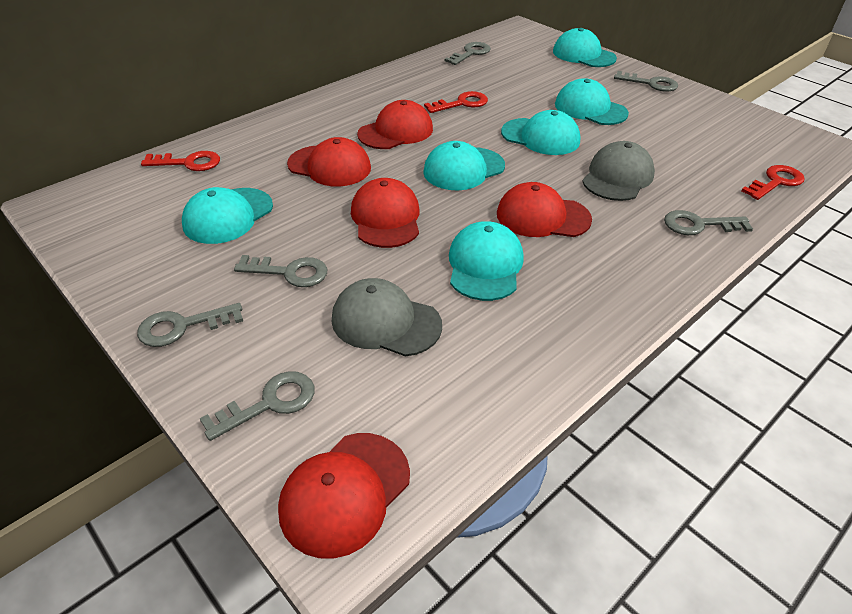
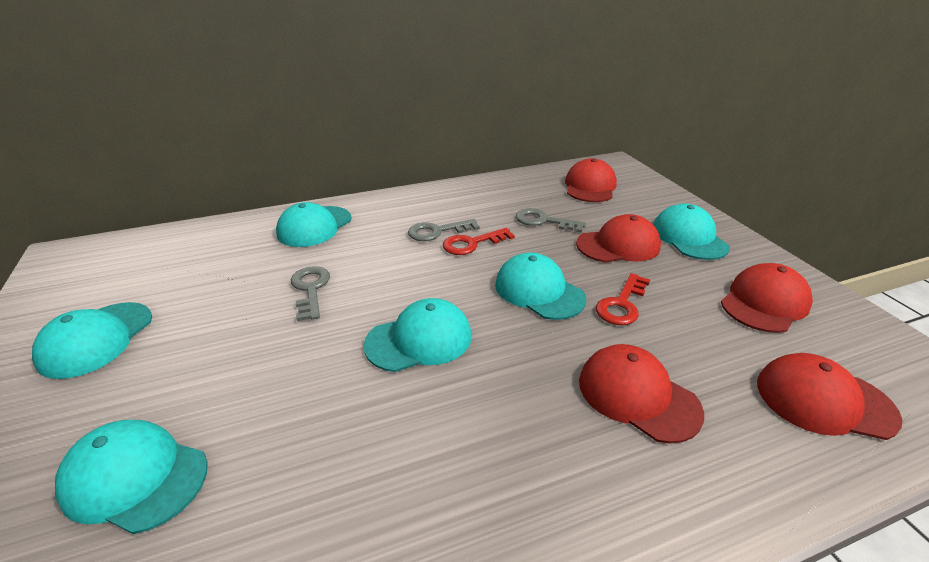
grey cap: [332,278,442,356] [582,141,655,201] = 2 -> none = 0
grey key: [137,303,243,347] [200,371,315,441] [234,255,327,287] [444,42,491,65] [614,71,678,92] [664,210,753,235] = 6 -> [291,266,330,321] [408,219,480,241] [516,208,586,233] = 3
red key: [141,151,220,171] [424,91,488,113] [741,165,805,200] = 3 -> [443,228,515,255] [596,273,650,325] = 2

